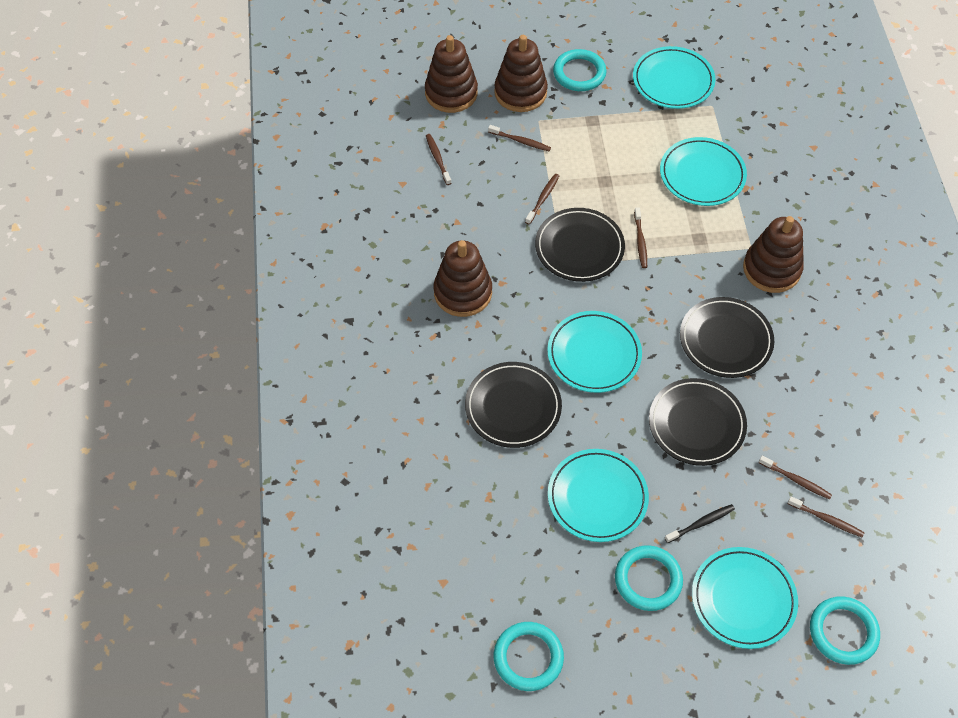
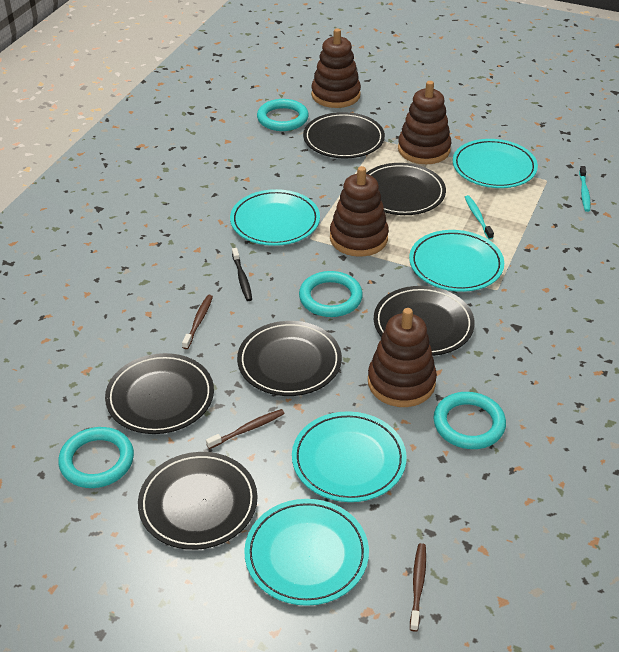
black plate: [465,362,562,448] [535,208,625,282] [649,378,747,466] [680,297,774,378] = 4 -> [105,353,214,434] [138,452,257,550] [237,321,342,396] [303,112,385,159] [366,163,446,215] [374,286,475,356] = 6
brown toothbrush: [426,134,451,185] [488,125,551,151] [525,174,559,225] [634,208,647,268] [759,455,832,500] [788,496,865,538] = 6 -> [182,295,213,349] [206,409,285,449] [410,543,426,632] = 3
turquoise toothbrush: none = 0 -> [465,195,494,240] [579,166,591,212] = 2

